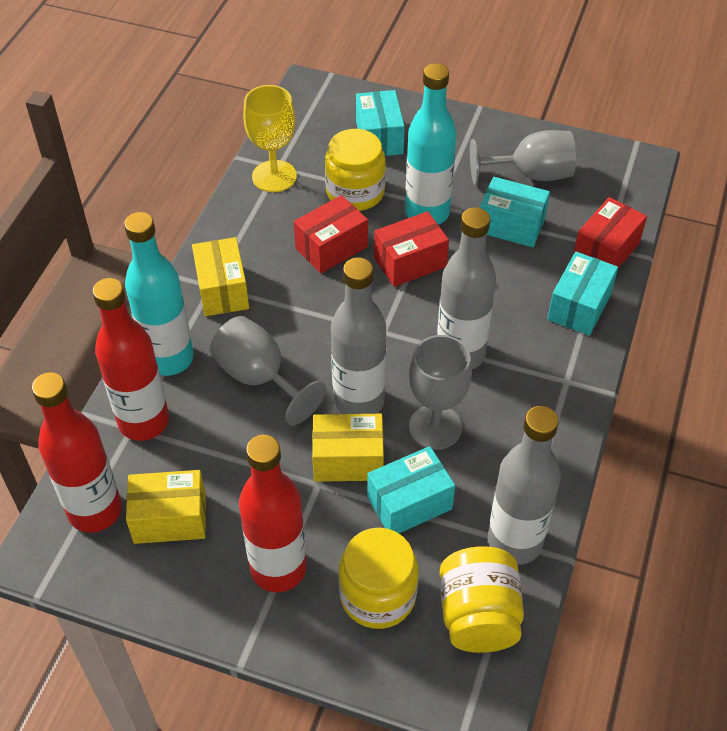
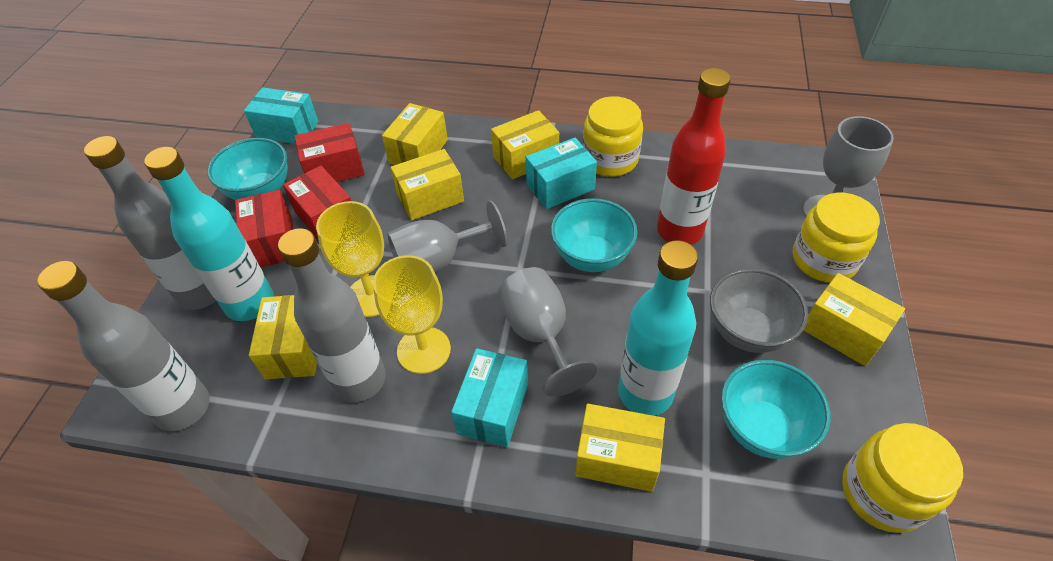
grey bowl: none = 0 -> [710,268,808,353] = 1
red bottle: [32,372,122,533] [92,278,169,441] [239,435,307,592] = 3 -> [657,68,731,245] = 1
turquoise bowl: none = 0 -> [207,138,287,200] [551,198,638,272] [721,360,831,459] = 3
turquoise box: [356,90,405,156] [367,446,455,533] [480,177,550,247] [547,252,618,336] = 4 -> [244,87,318,144] [451,348,528,447] [526,138,597,209] = 3
yellow box: [126,470,206,544] [192,237,249,316] [312,414,384,482] = 3 -> [249,295,317,379] [382,103,448,165] [391,149,464,220] [491,110,559,180] [576,404,665,492] [804,273,905,366] = 6
yellow goblet: [243,85,297,192] = 1 -> [316,201,384,317] [373,255,451,374] = 2

